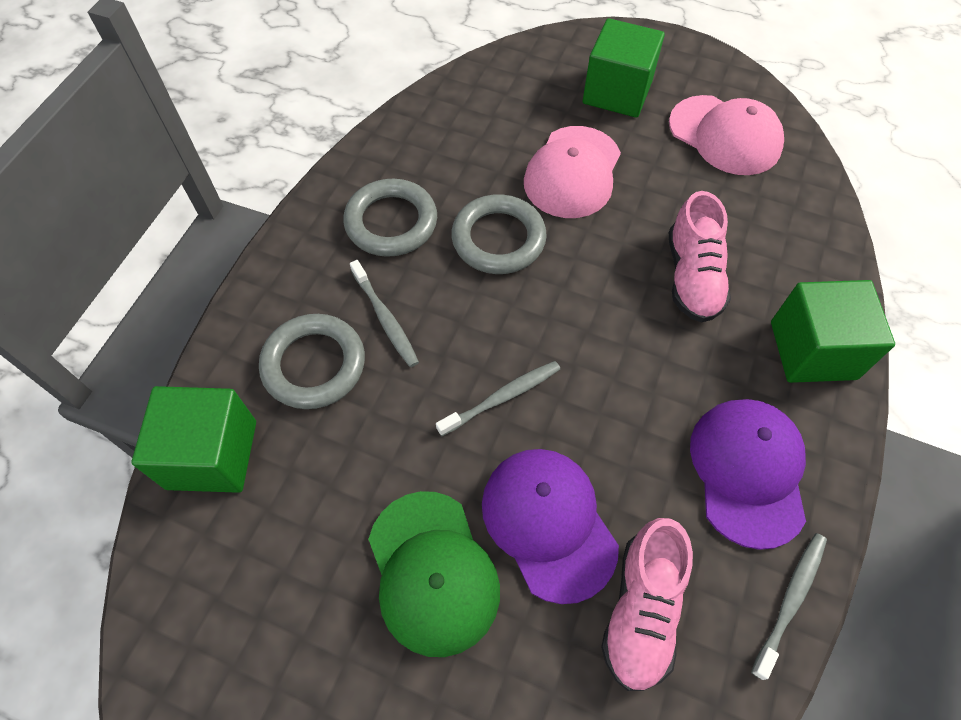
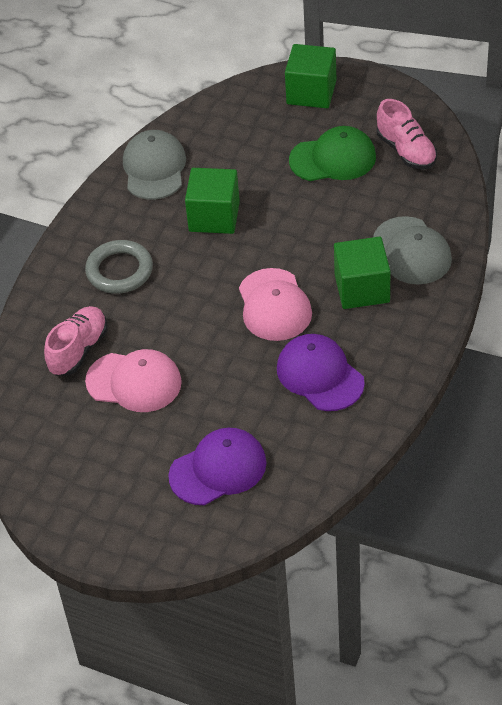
grey cap: none = 0 -> [123,130,186,200] [373,216,452,284] = 2
grey ring: [259,314,365,409] [343,179,437,257] [451,194,547,274] = 3 -> [85,240,153,294] = 1
grey toothbrush: [350,260,419,367] [436,361,560,436] [751,533,827,680] = 3 -> none = 0

